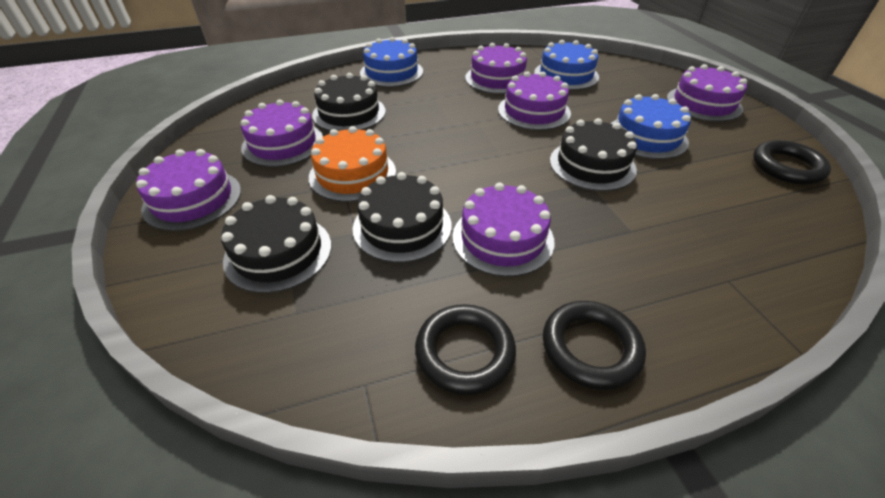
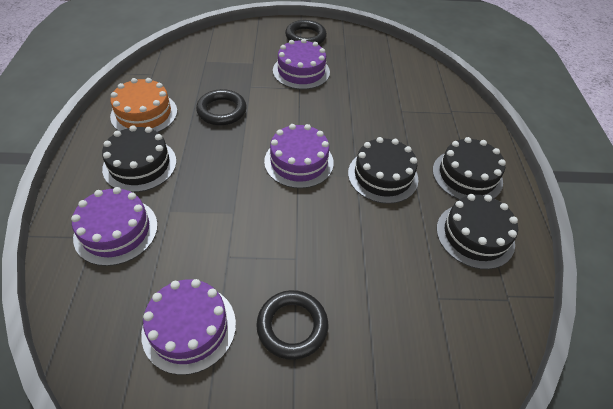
blue cake: [360,37,423,87] [534,40,599,90] [610,94,691,159] = 3 -> none = 0
purple cake: [136,149,241,231] [241,99,323,167] [453,183,555,277] [465,43,527,94] [498,71,571,130] [667,64,747,122] = 6 -> [71,187,158,266] [141,279,236,375] [264,124,334,188] [273,39,330,89] = 4

